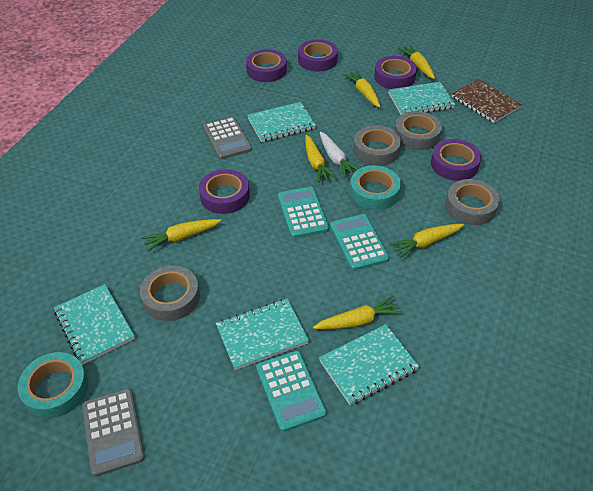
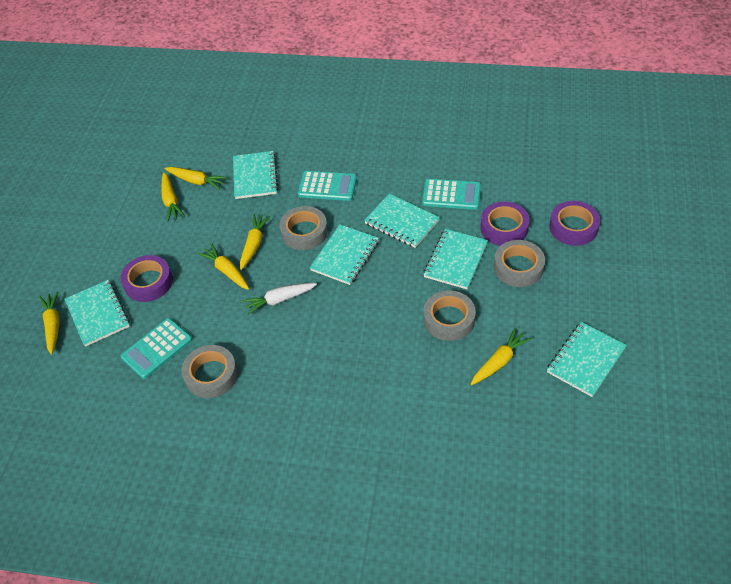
brown notebook: [452,79,522,123] = 1 -> none = 0
grey calculator: [82,389,145,476] [203,117,252,159] = 2 -> none = 0
purple tape: [199,169,250,214] [246,49,287,82] [298,39,338,71] [374,56,417,89] [431,139,481,181] = 5 -> [121,255,173,302] [480,202,530,246] [549,201,600,246] = 3
turquoise notebook: [54,284,135,365] [216,298,309,370] [247,102,316,142] [319,324,419,405] [388,82,455,115] = 5 -> [65,280,130,347] [233,151,278,199] [310,224,379,285] [364,194,440,248] [423,229,488,289] [547,322,627,397] = 6
turquoise tape: [18,352,88,418] [350,165,401,210] = 2 -> none = 0

